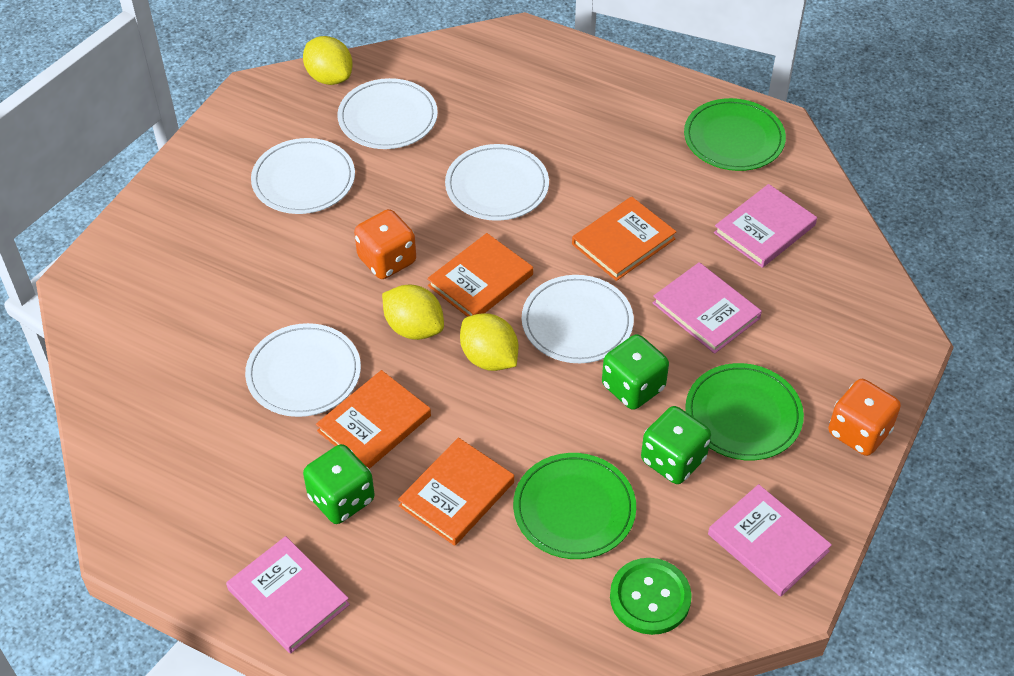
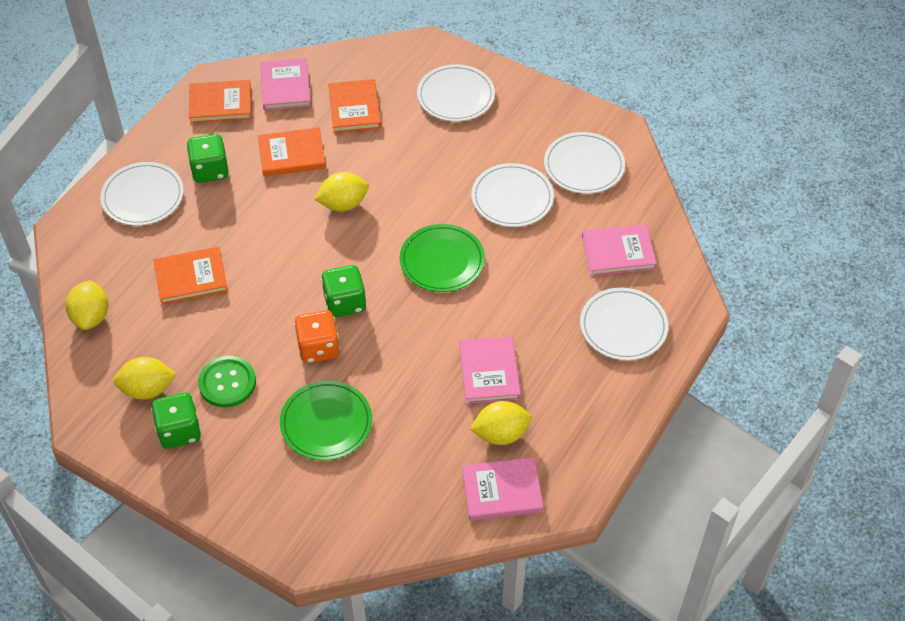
green plate: [513,453,636,559] [684,98,786,171] [685,363,804,460] = 3 -> [280,381,372,460] [400,224,485,292] = 2
orange dice: [354,209,416,279] [828,379,901,456] = 2 -> [294,310,340,363] = 1
yellow lemon: [303,36,353,85] [382,285,444,340] [460,313,518,371] = 3 -> [66,280,108,330] [114,357,176,400] [314,172,369,212] [470,401,532,445] = 4

